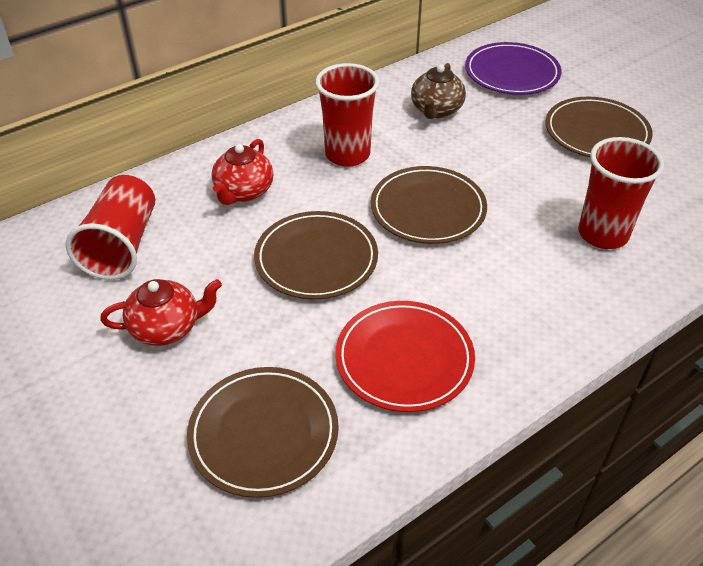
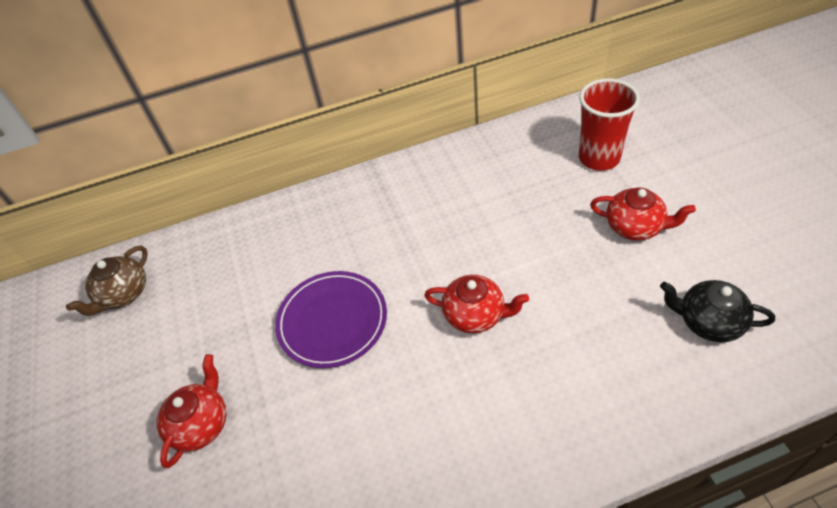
black teapot: none = 0 -> [660,280,775,342] = 1
brown plate: [187,367,339,498] [254,211,378,300] [371,166,487,244] [545,97,653,158] = 4 -> none = 0
red cup: [66,175,155,280] [315,63,379,167] [578,137,664,249] = 3 -> [579,78,640,171] = 1
red plate: [335,301,475,412] = 1 -> none = 0
red teapot: [100,279,222,346] [212,139,274,205] = 2 -> [157,354,227,468] [424,275,529,333] [590,187,696,241] = 3

